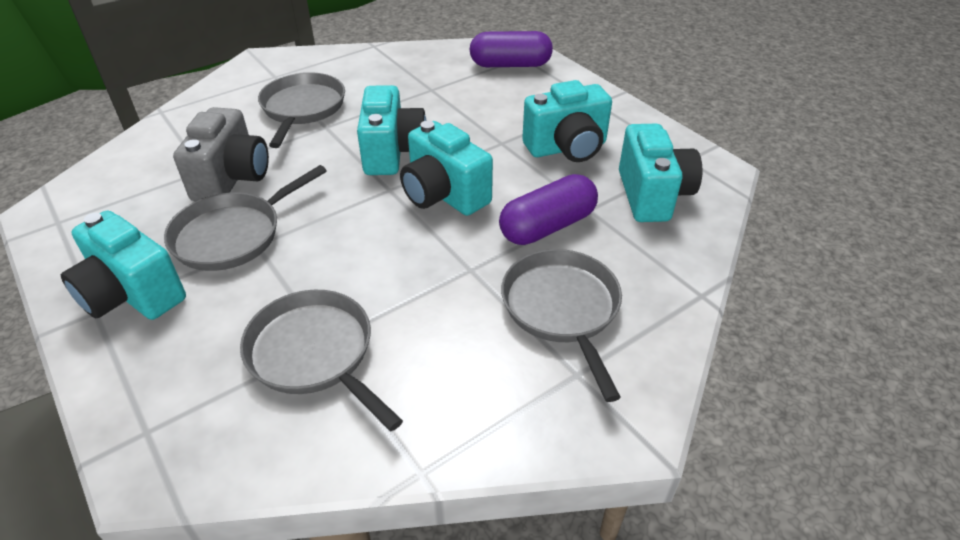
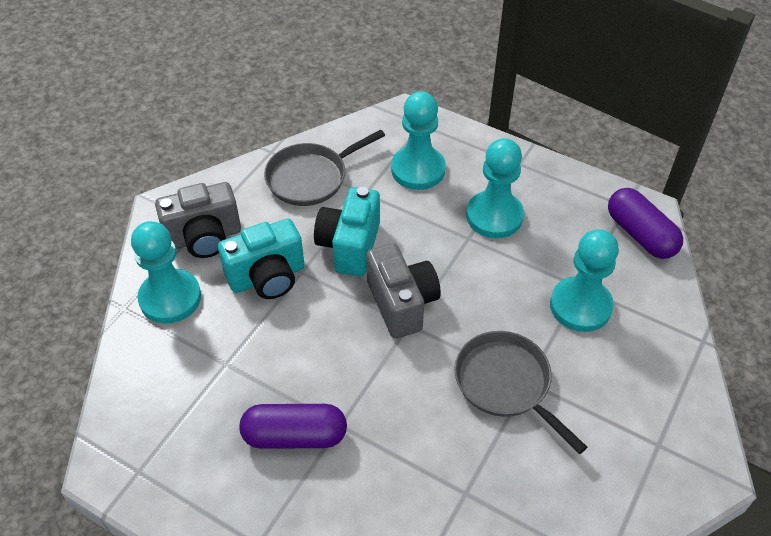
grey camera: [173,107,269,201] = 1 -> [155,182,241,258] [366,243,441,339] = 2
grey pan: [164,165,327,271] [240,290,403,431] [258,72,345,148] [501,249,622,402] = 4 -> [264,130,385,206] [454,331,587,454] = 2
turquoise camera: [61,211,186,320] [357,85,427,175] [400,121,493,216] [522,80,612,162] [619,124,702,222] = 5 -> [218,218,305,299] [314,187,380,276] = 2
turquoise pawn: none = 0 -> [131,221,201,324] [391,91,446,190] [466,138,524,238] [550,229,619,332] = 4

